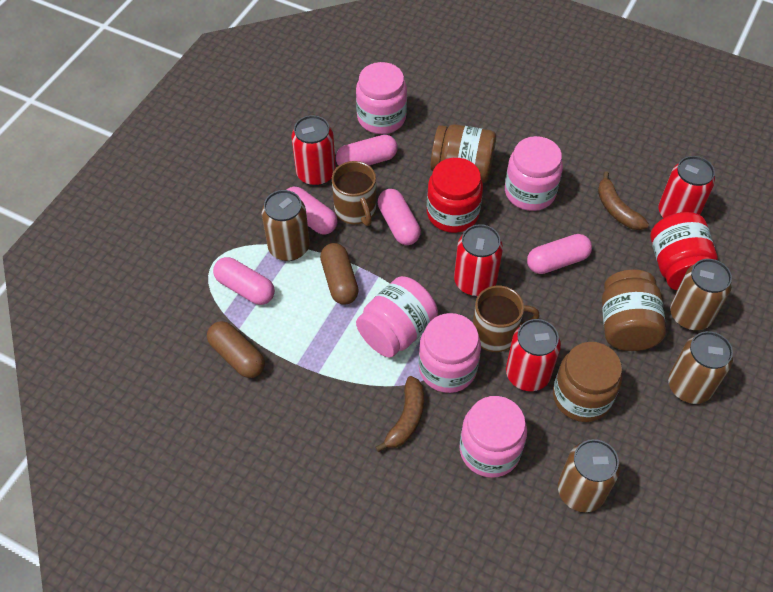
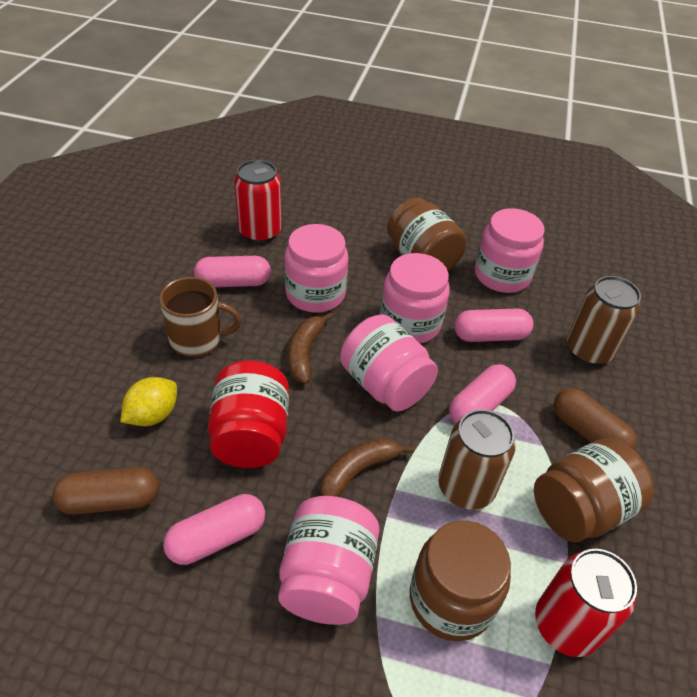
brown can: [262,190,310,261] [558,439,620,512] [668,331,733,404] [670,259,732,330] = 4 -> [438,409,515,510] [567,276,641,365] = 2
brown mug: [332,161,376,226] [473,286,540,352] = 2 -> [160,277,242,357] = 1
pink capsule: [213,257,275,305] [287,187,337,235] [336,135,398,166] [378,189,421,245] [527,234,592,274] = 5 -> [163,494,265,565] [194,256,271,287] [449,364,516,424] [454,309,534,342] = 4
red can: [291,115,336,186] [454,224,503,296] [506,319,561,391] [658,156,715,218] = 4 -> [234,160,282,243] [535,549,637,657] = 2
red jar: [427,158,483,233] [651,212,718,290] = 2 -> [208,360,289,468] = 1
yellow lemon: none = 0 -> [120,377,177,426] = 1

